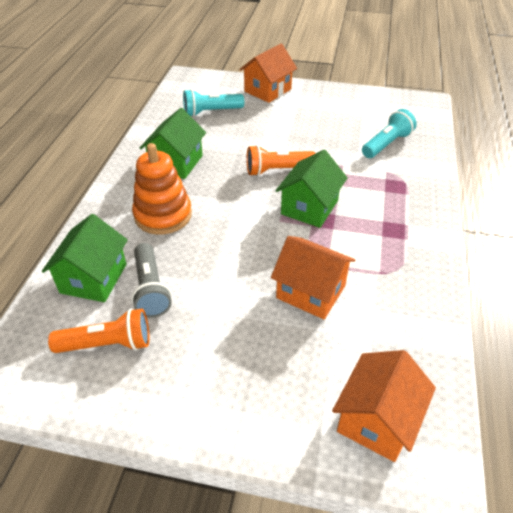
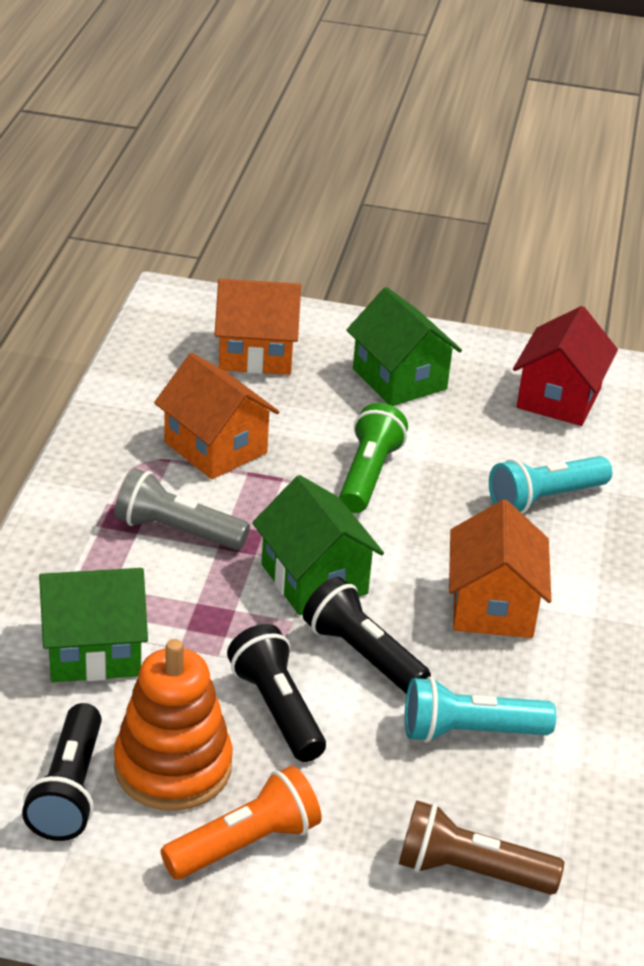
black flashlight: none = 0 -> [22,703,102,841] [227,624,326,762] [303,577,431,694] = 3
brown flashlight: none = 0 -> [399,800,564,895] = 1
green flashlight: none = 0 -> [339,403,408,513] = 1
orange flashlight: [48,308,149,353] [246,145,315,176] = 2 -> [161,766,322,880] = 1
red house: none = 0 -> [513,306,618,426] = 1

